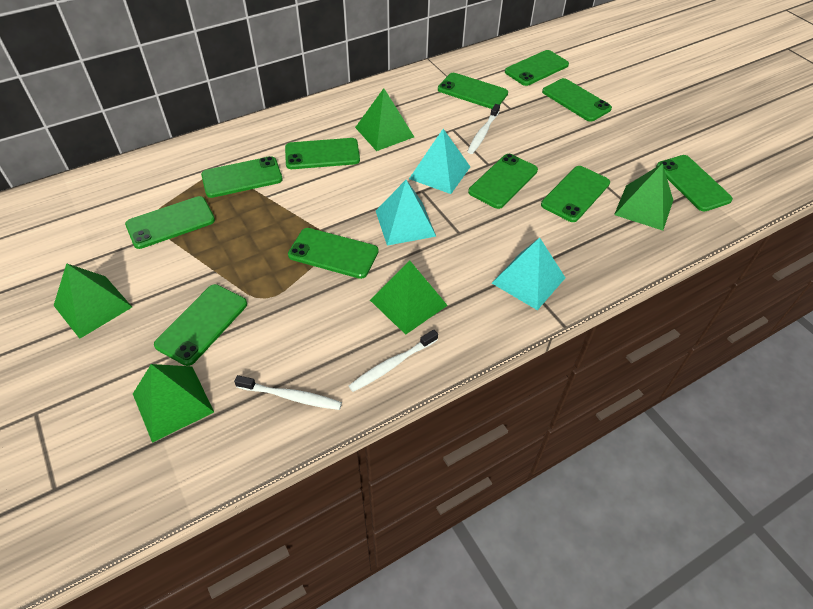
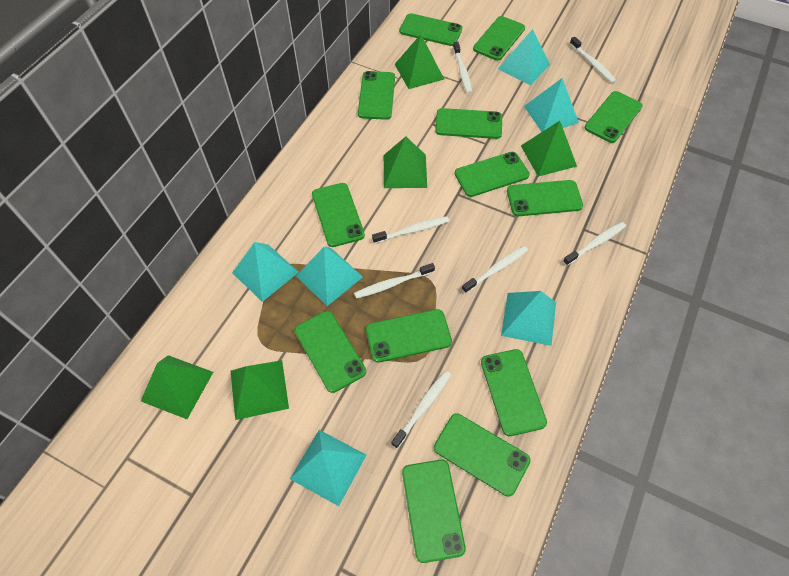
green phone: [125,196,215,249] [154,284,247,366] [201,156,283,198] [285,138,360,169] [288,228,379,279] [438,73,508,109] [468,154,538,209] [505,50,569,86] [541,166,610,222] [542,78,612,122] [656,155,733,212] = 11 -> [294,311,366,393] [312,183,365,247] [358,71,395,120] [366,309,452,363] [399,13,463,46] [402,460,466,563] [434,413,531,497] [435,108,502,139] [455,152,530,197] [473,16,525,61] [481,349,547,436] [507,180,583,216] [585,91,643,143] = 13
turquoise pyramid: [376,180,436,246] [409,129,470,194] [492,238,565,310] = 3 -> [232,242,299,302] [290,430,366,506] [296,246,363,306] [498,29,550,85] [501,291,556,346] [524,78,579,132] = 6
white toothbrush: [234,375,342,410] [349,330,438,392] [467,104,500,154] = 3 -> [354,263,435,299] [372,216,449,244] [391,371,451,449] [453,42,472,94] [462,246,528,293] [563,222,626,266] [570,37,616,83] = 7

